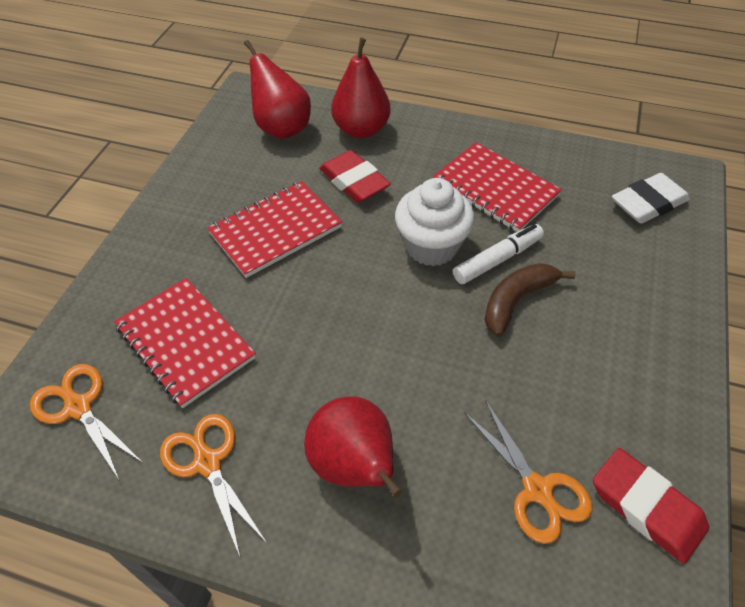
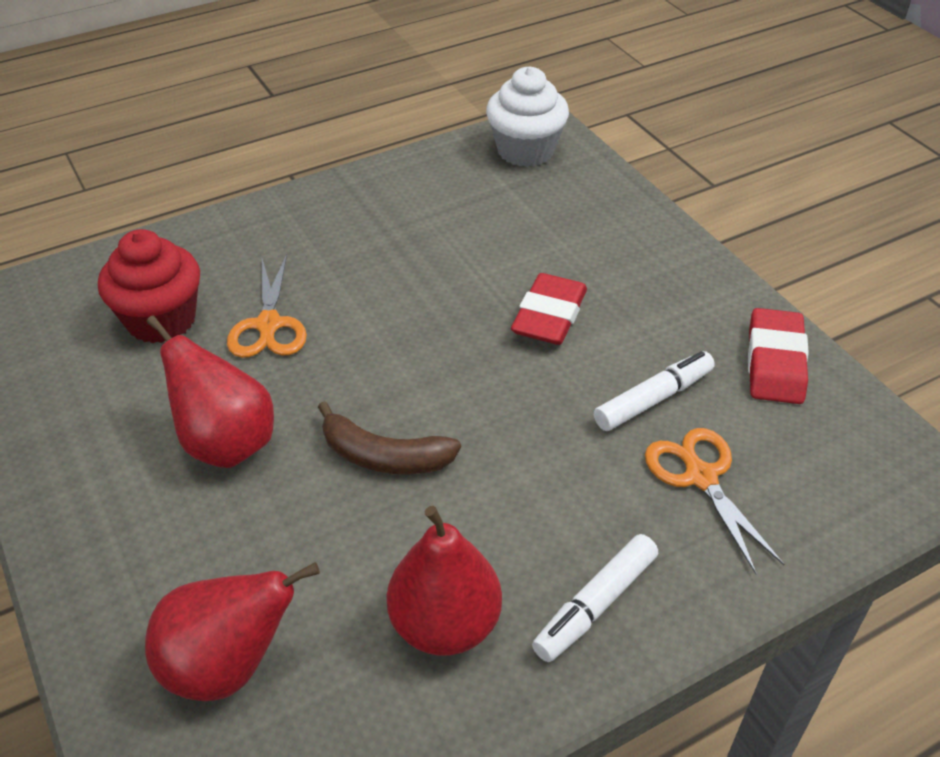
orange scissors: [30,364,143,479] [160,414,267,559] [465,400,592,544] = 3 -> [227,254,307,358] [645,428,784,574] = 2
red cupcake: none = 0 -> [98,229,200,343] = 1
red notebook: [114,278,256,408] [207,181,342,278] [433,142,562,232] = 3 -> none = 0
white eraser: [612,173,690,223] = 1 -> none = 0
white marker: [453,224,544,284] = 1 -> [532,534,658,662] [594,351,715,431] = 2

